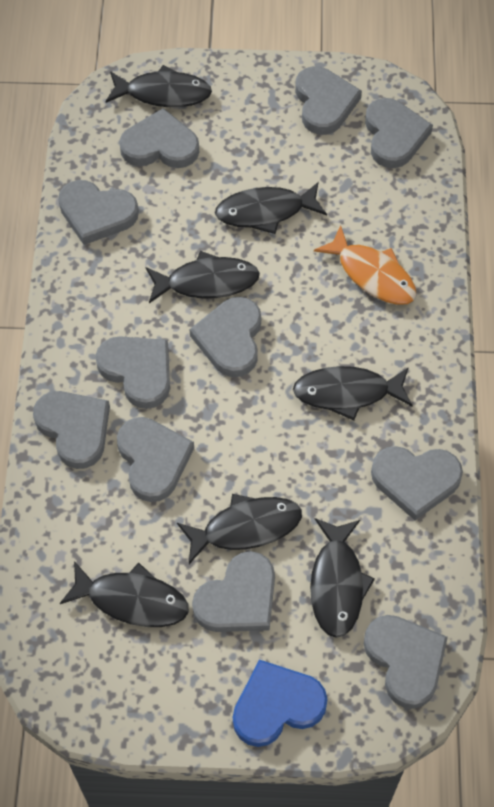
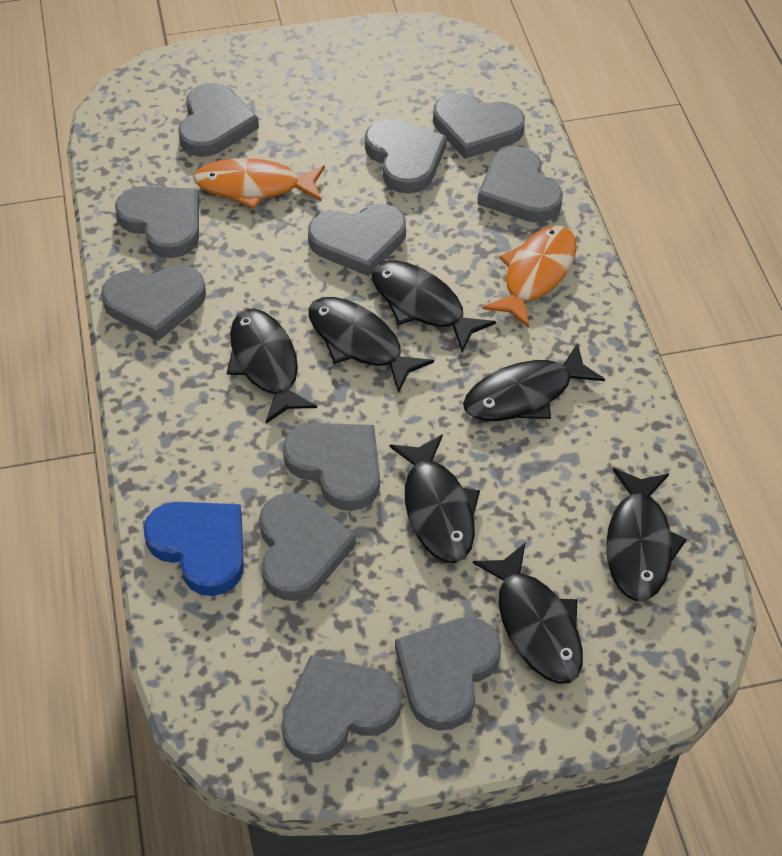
orange fish: [314,225,417,305] = 1 -> [193,158,325,209] [483,225,577,328] = 2

